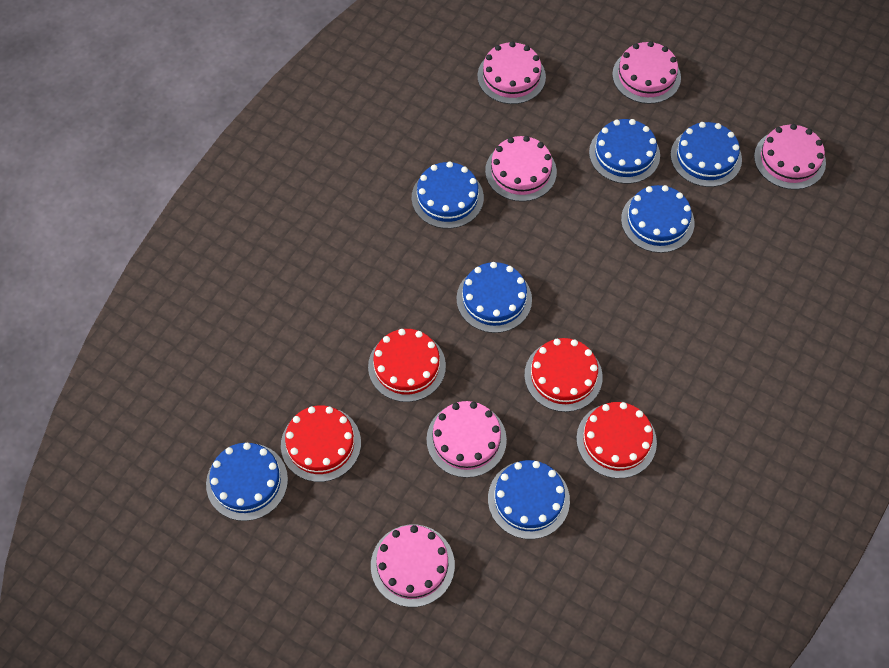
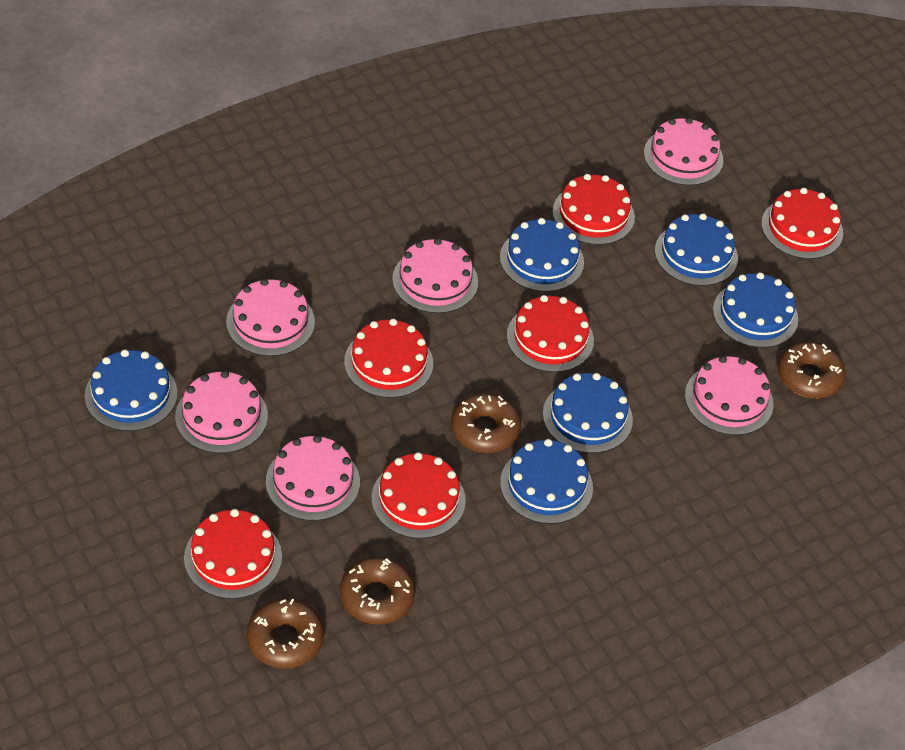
blue cake: [206,443,288,521] [412,161,484,229] [456,262,532,333] [488,460,570,539] [589,119,660,184] [621,185,694,253] [670,122,742,187] = 7 -> [85,349,177,431] [500,218,584,292] [500,439,593,524] [543,373,633,453] [655,213,738,286] [713,272,798,348] = 6
brown donut: none = 0 -> [247,598,324,669] [340,557,415,624] [451,393,521,453] [778,342,846,398] = 4
red cake: [281,405,361,482] [368,329,446,402] [524,338,603,412] [576,402,657,478] = 4 -> [184,509,282,599] [344,319,433,398] [371,452,466,539] [507,295,594,372] [553,174,635,245] [761,188,843,259] = 6

